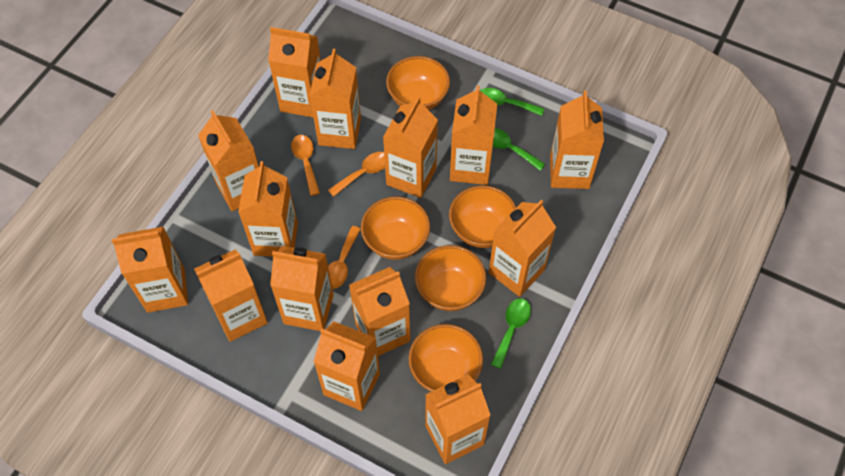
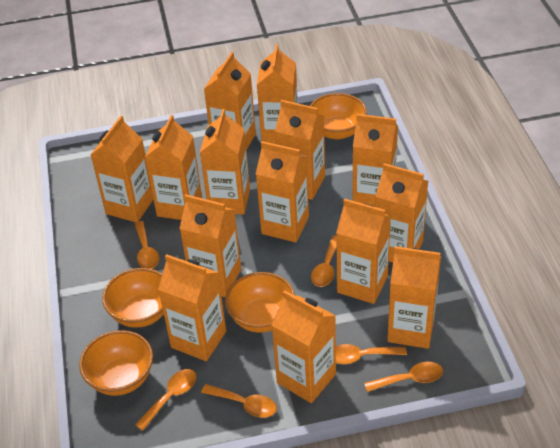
green spoon: [480,88,544,116] [491,298,531,369] [493,128,545,171] = 3 -> none = 0
orange bowl: [361,196,430,260] [386,56,450,110] [408,324,483,392] [415,245,486,311] [449,185,516,248] = 5 -> [79,330,153,396] [102,268,164,328] [225,272,295,333] [310,93,367,139] = 4
orange spoon: [291,135,320,196] [328,152,385,197] [328,226,361,289] = 3 -> [135,221,159,269] [135,369,196,431] [201,384,277,418] [311,235,337,287] [336,344,407,364] [364,362,443,392] = 6

